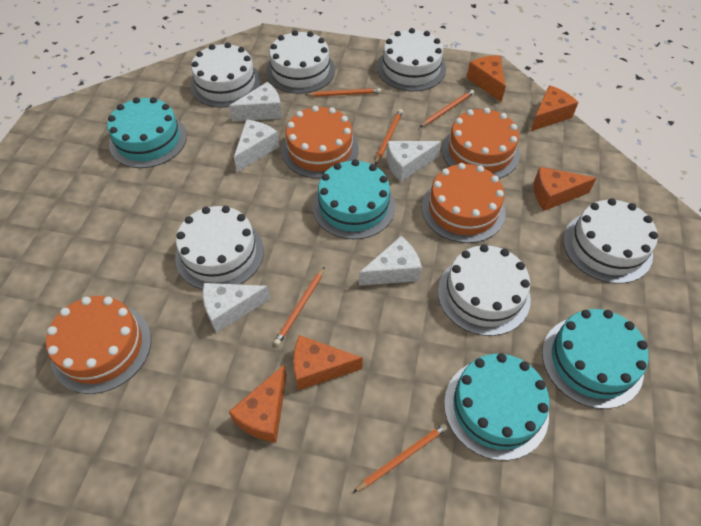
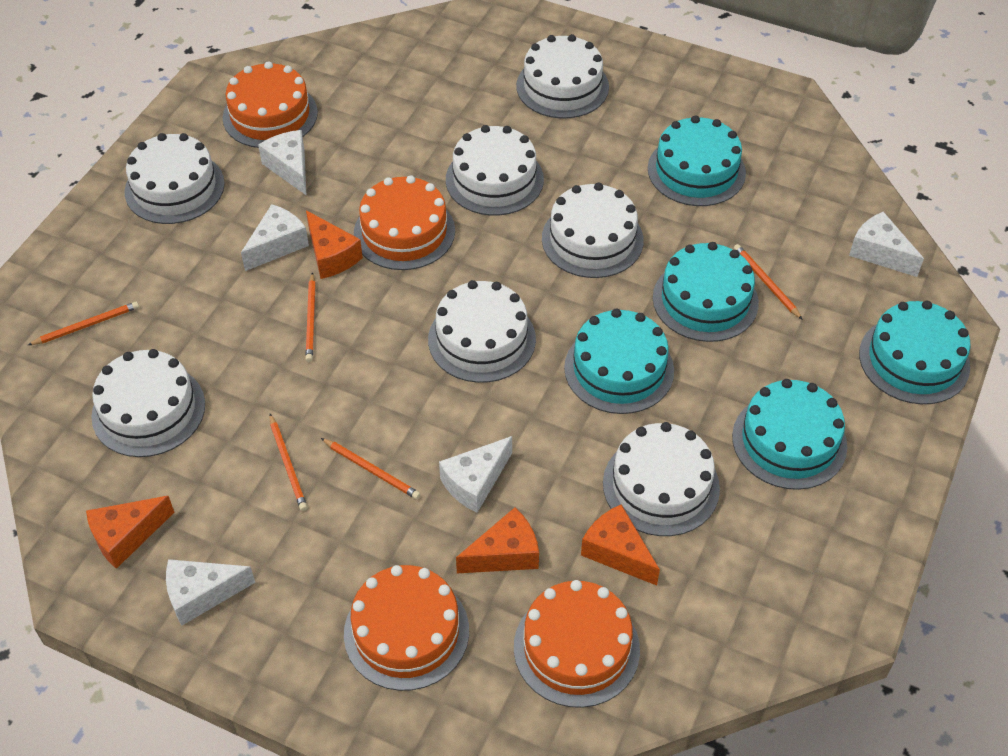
orange cheese: [229,365,287,442] [293,335,363,390] [467,55,506,102] [530,85,579,132] [534,167,597,211] = 5 -> [86,496,174,569] [306,210,363,279] [456,507,539,573] [581,504,660,586] = 4
turquoise cake: [107,97,187,168] [312,159,395,239] [444,353,550,460] [542,309,649,409] = 4 -> [564,309,674,414] [648,116,746,206] [653,242,759,342] [732,379,847,490] [859,301,971,404] = 5
white cake: [175,206,264,290] [190,43,261,108] [266,30,335,94] [377,28,446,91] [438,244,531,336] [563,198,658,284] = 6 -> [91,349,205,457] [124,133,225,224] [428,280,536,383] [446,125,544,216] [516,34,609,118] [542,183,644,278] [603,422,720,536] = 7

